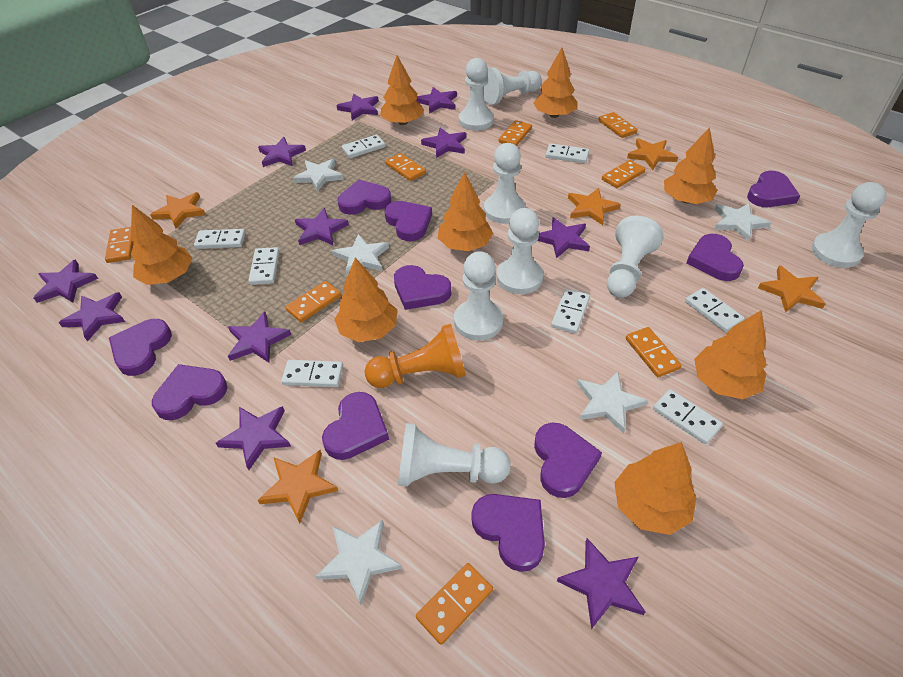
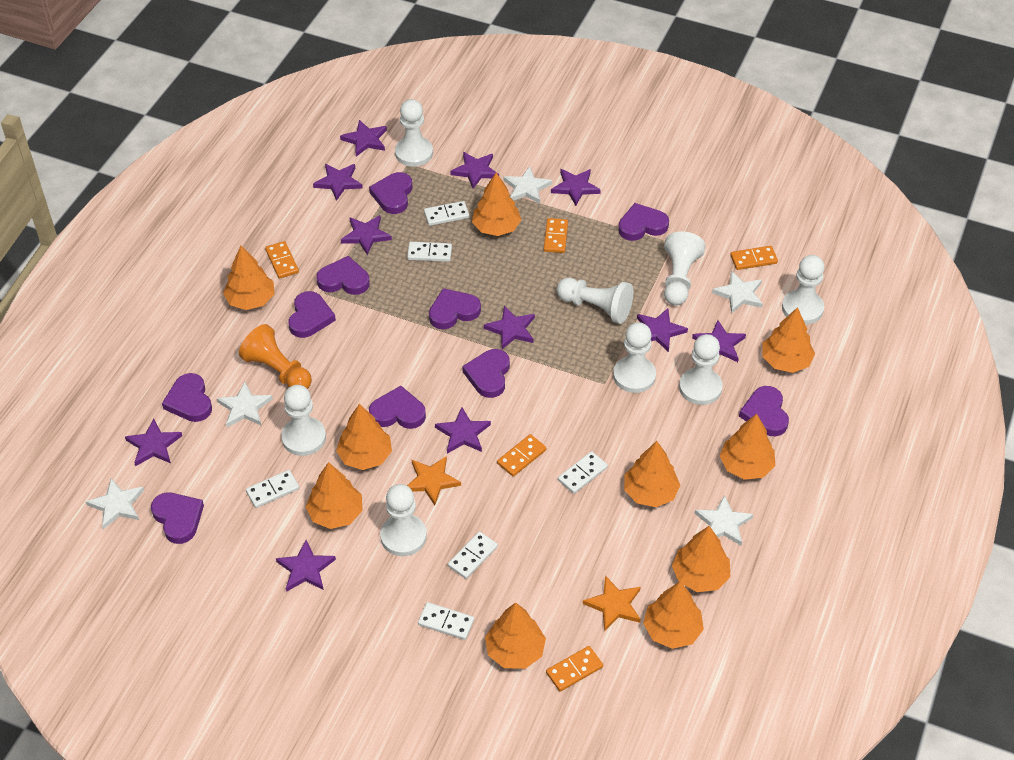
orange domino: [105,227,134,263] [285,281,341,323] [385,153,426,181] [416,563,493,645] [499,120,532,146] [598,112,638,138] [602,160,645,188] [626,327,682,377] = 8 -> [265,241,299,279] [497,434,546,477] [544,218,568,253] [546,646,603,692] [730,246,778,270] = 5
orange star: [150,192,206,229] [258,450,338,523] [568,188,621,225] [627,138,678,170] [758,265,826,313] = 5 -> [407,456,461,505] [583,576,641,631] = 2
orange tree: [131,205,193,285] [335,258,397,342] [380,55,424,125] [438,172,493,251] [533,48,577,118] [614,442,696,535] [664,127,718,204] [694,310,767,399] = 8 -> [223,246,275,310] [306,462,363,529] [336,404,392,470] [472,173,521,236] [485,603,546,669] [624,441,680,507] [643,582,704,649] [672,526,730,592] [720,414,775,480] [762,307,815,373] = 10
white domino: [194,229,246,249] [248,247,279,285] [281,360,343,387] [342,135,385,158] [546,143,589,163] [551,289,590,334] [653,389,723,445] [685,288,745,332] = 8 -> [246,470,299,508] [407,242,452,262] [418,602,474,640] [424,201,469,226] [448,531,498,579] [558,451,608,494] = 6

